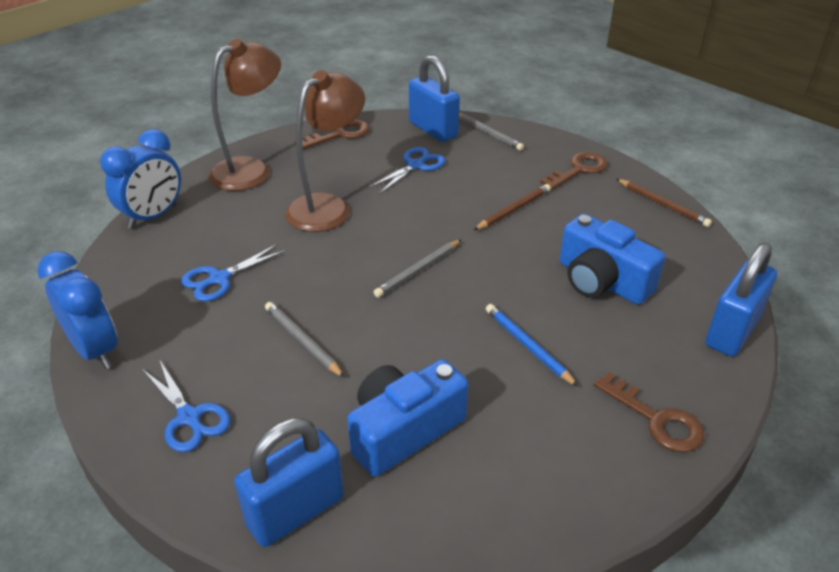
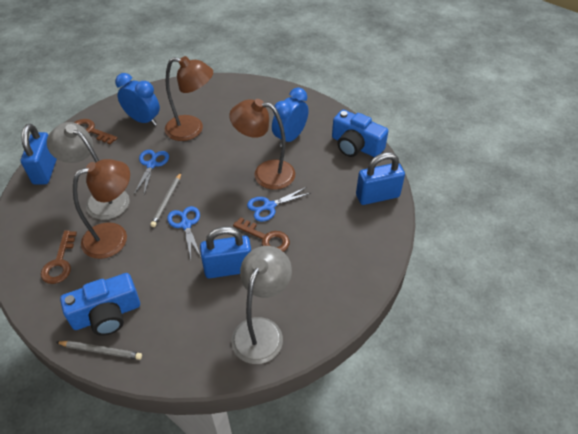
blue pencil: [486,304,578,387] = 1 -> none = 0
brown lamp: [209,39,281,191] [285,70,365,232] = 2 -> [73,159,130,259] [165,56,213,141] [229,99,295,190] = 3
brown pencil: [474,184,551,230] [617,179,712,227] = 2 -> none = 0
grey lamp: none = 0 -> [47,122,130,220] [231,246,292,364] = 2
grey pencil: [265,302,345,378] [374,239,462,297] [459,113,524,151] = 3 -> [56,341,142,360] [150,173,181,227] = 2

